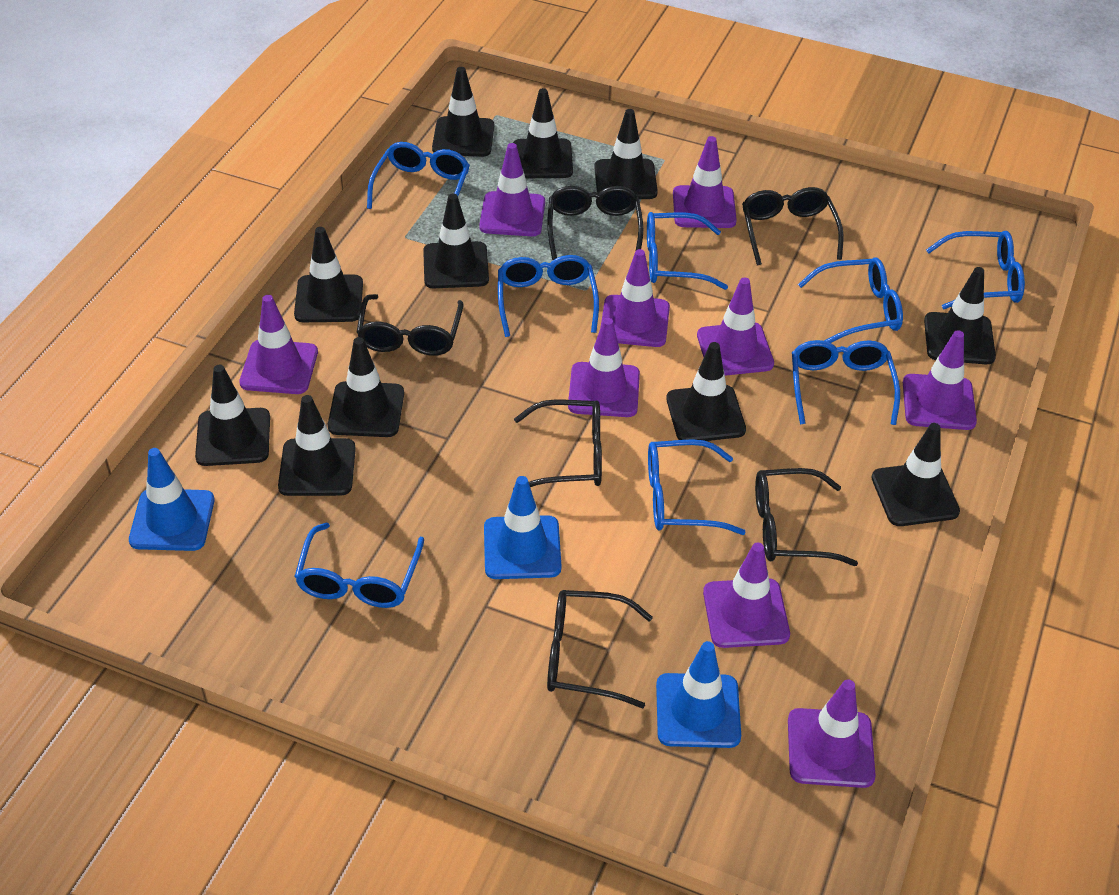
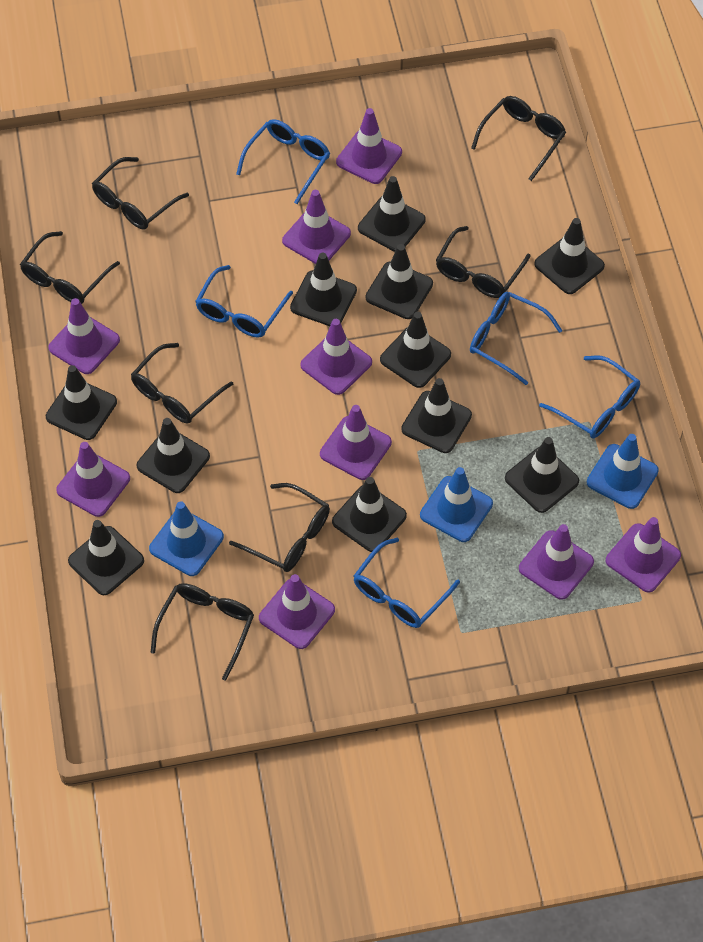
black glasses: [357,294,464,356] [513,399,602,489] [547,186,643,260] [547,590,653,708] [742,187,844,266] [755,468,858,566] = 6 -> [20,231,120,304] [92,157,189,229] [131,343,233,424] [151,583,254,681] [229,483,330,572] [436,226,530,298] [471,96,566,181] = 7
blue glasses: [294,523,424,608] [367,142,470,209] [498,255,599,337] [647,212,728,290] [648,439,746,535] [792,340,900,425] [798,258,903,343] [926,231,1025,309] = 8 -> [195,265,293,338] [236,119,330,204] [354,538,460,628] [470,292,563,385] [539,355,640,439] = 5

